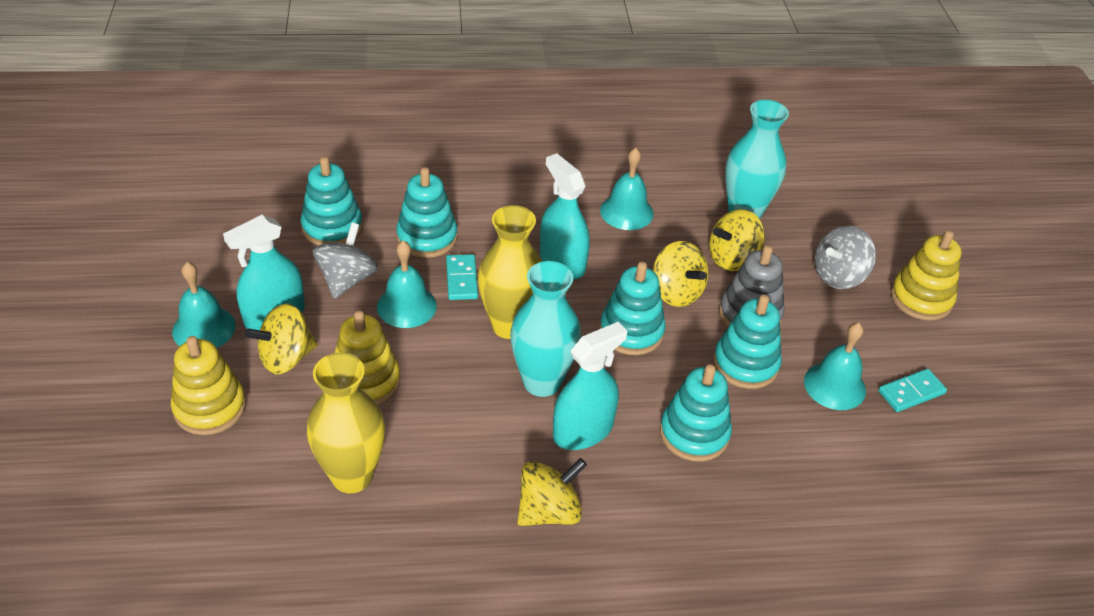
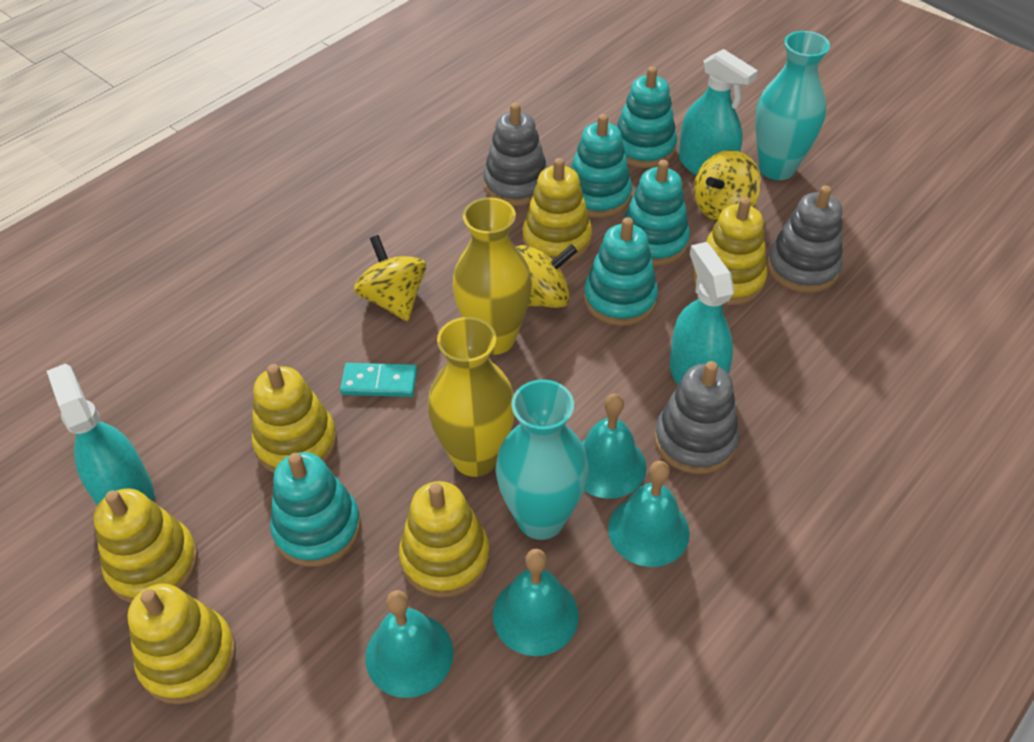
grey spinning top: [313,223,378,299] [815,226,876,289] = 2 -> none = 0
grey stacking toy: [719,245,785,327] = 1 -> [483,103,548,206] [654,361,739,474] [767,185,842,293] = 3
turquoise domino: [446,254,478,300] [878,369,947,412] = 2 -> [340,363,417,397] = 1
yellow spinning top: [245,303,318,374] [517,458,587,526] [652,241,708,307] [709,209,765,271] = 4 -> [354,235,427,321] [516,244,577,308] [694,150,761,221] = 3
yellow stacking toy: [171,336,246,435] [335,311,400,405] [891,230,962,321] = 3 -> [94,489,198,603] [127,584,236,704] [252,364,337,473] [399,481,490,598] [522,158,592,263] [693,197,767,305] = 6

